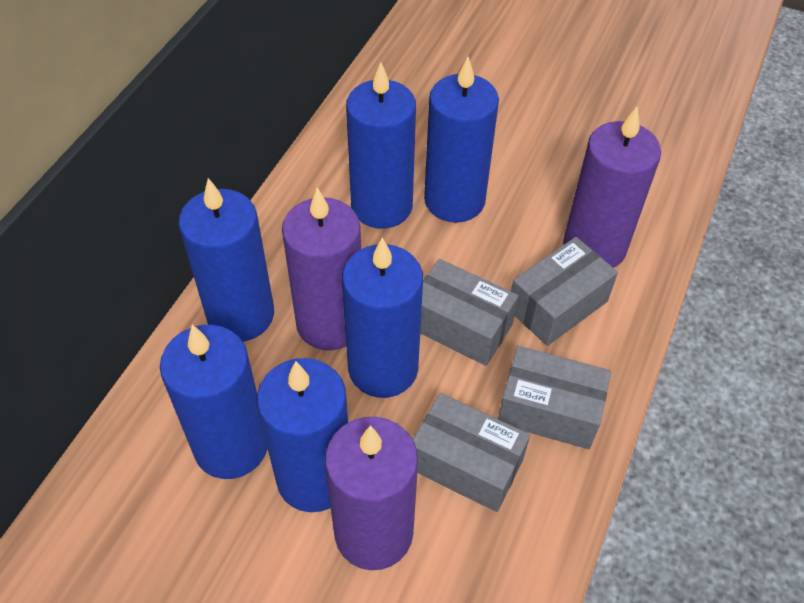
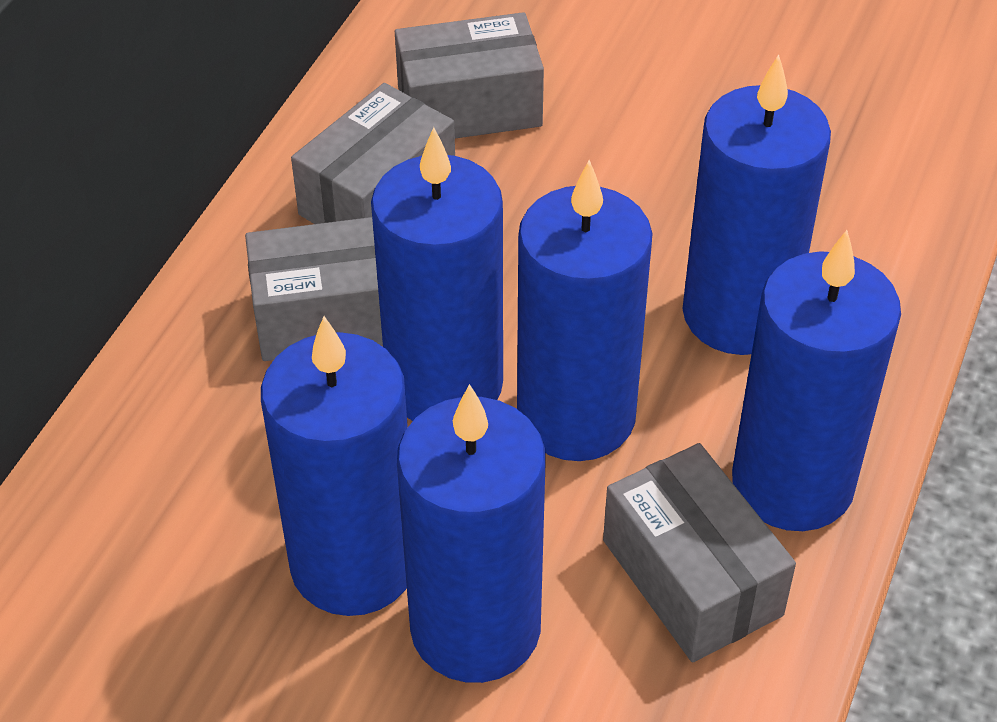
purple candle: [282,187,361,351] [325,417,418,570] [563,107,661,268] = 3 -> none = 0

